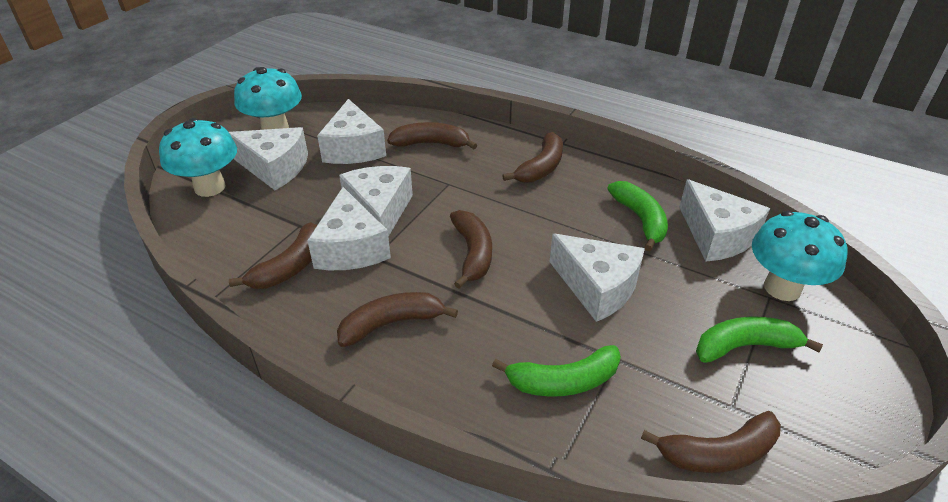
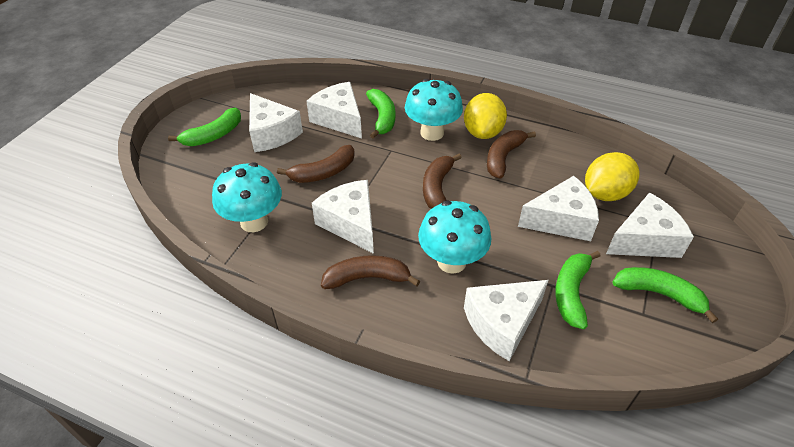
brown banana: [229,222,317,289] [337,292,458,347] [387,122,477,149] [450,210,492,289] [502,132,563,183] [641,411,781,473] = 6 -> [277,145,355,183] [321,255,420,289] [423,154,462,209] [487,130,536,179] = 4
green banana: [492,345,621,396] [607,181,668,251] [696,317,823,363] = 3 -> [168,108,241,146] [366,89,395,139] [555,251,601,329] [612,267,718,323] = 4
yellow lemon: none = 0 -> [464,93,507,139] [585,152,640,201] = 2

